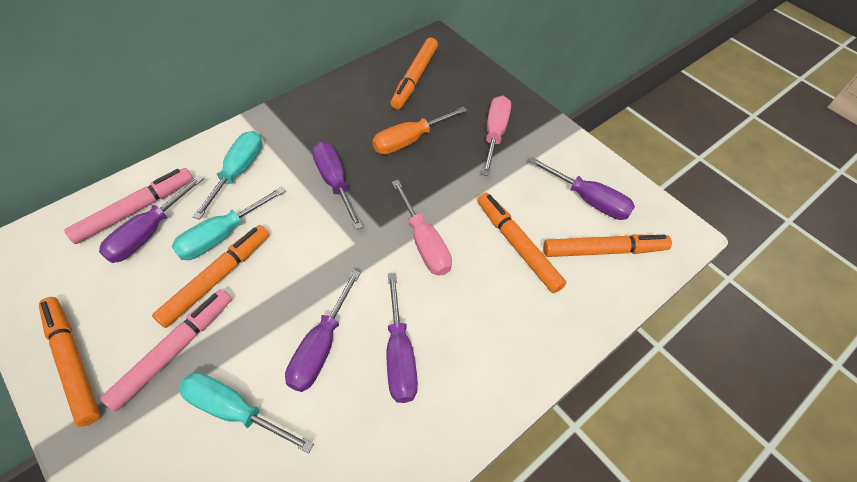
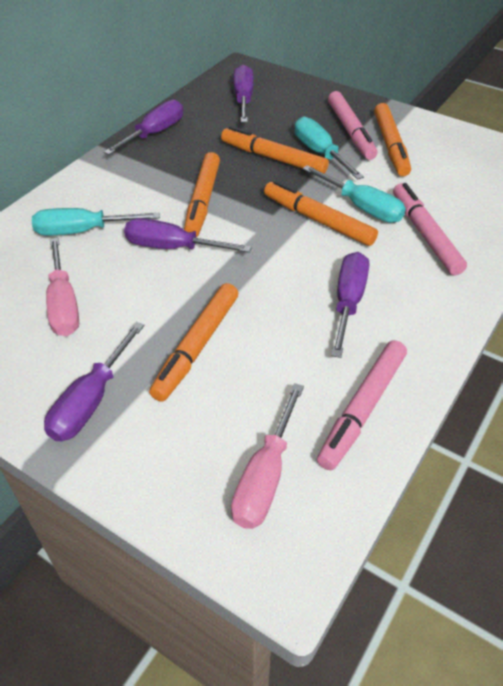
orange screwdriver: [372,106,467,155] = 1 -> none = 0
pink marker: [64,168,193,244] [100,289,232,412] = 2 -> [317,340,407,470] [328,91,378,160] [393,183,467,276] = 3

